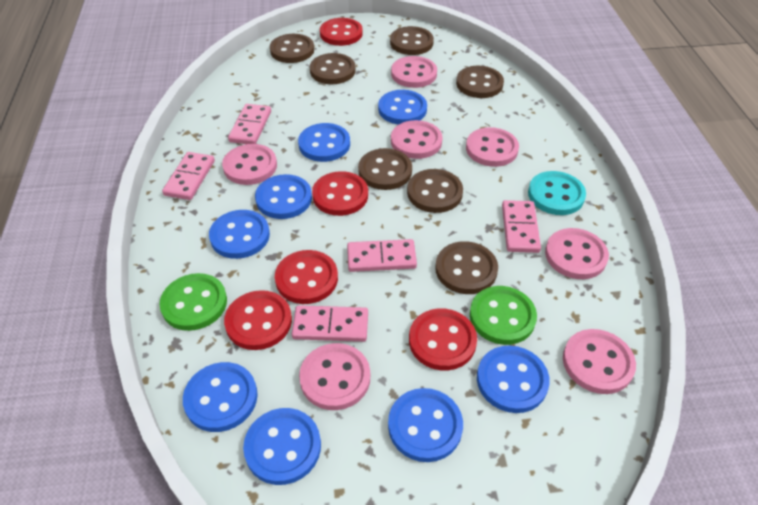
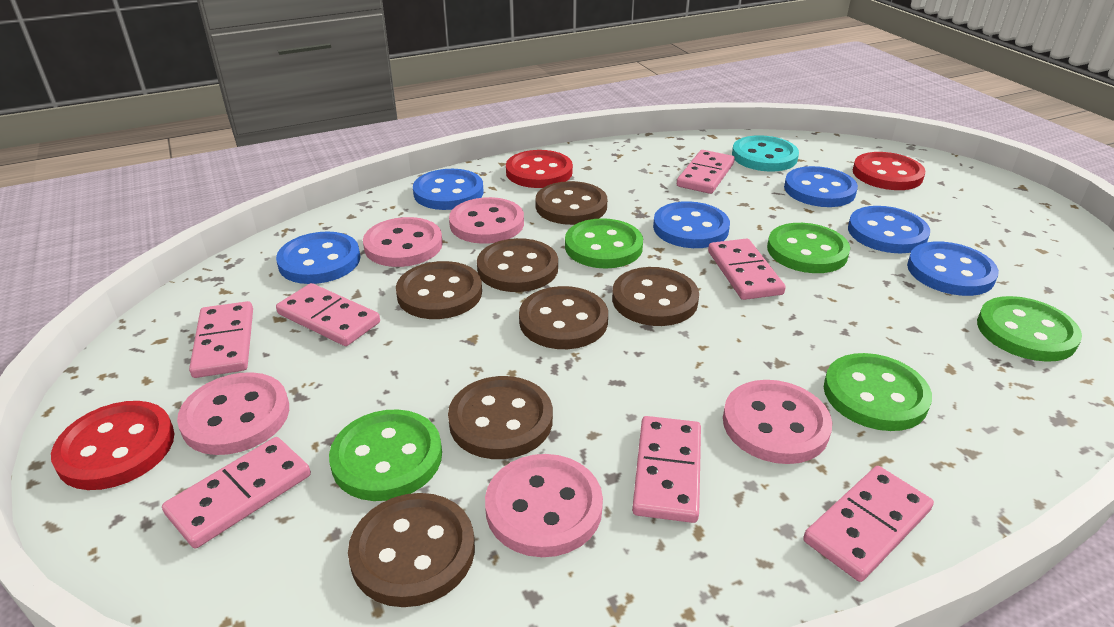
blue button: [183,362,258,432] [209,210,270,259] [243,408,321,485] [255,174,312,219] [298,123,350,162] [378,90,427,124] [388,388,463,462] [477,346,550,413] = 8 -> [276,231,360,284] [413,169,483,210] [653,201,730,248] [784,166,858,207] [848,206,930,253] [907,242,999,296] = 6
green button: [159,273,227,331] [470,286,537,345] = 2 -> [329,409,442,501] [565,218,643,269] [767,223,850,273] [824,353,932,431] [977,296,1082,362] = 5
pink button: [222,144,277,185] [299,343,370,410] [391,56,437,88] [391,120,443,159] [466,127,519,167] [545,228,609,279] [563,329,636,394] = 7 -> [177,372,289,455] [363,217,443,267] [449,197,524,244] [485,454,603,557] [723,380,832,464] = 5
pink domino: [162,152,215,200] [228,104,271,144] [292,305,368,342] [347,239,417,272] [502,200,541,253] = 5 -> [162,437,311,548] [189,301,253,378] [276,283,380,346] [632,416,701,523] [677,150,735,194] [708,238,786,300] [803,466,934,582] = 7
red button: [224,290,292,350] [275,250,338,304] [312,171,368,216] [320,18,363,46] [409,308,477,370] = 5 -> [51,401,175,490] [506,150,573,188] [853,152,925,190] = 3

